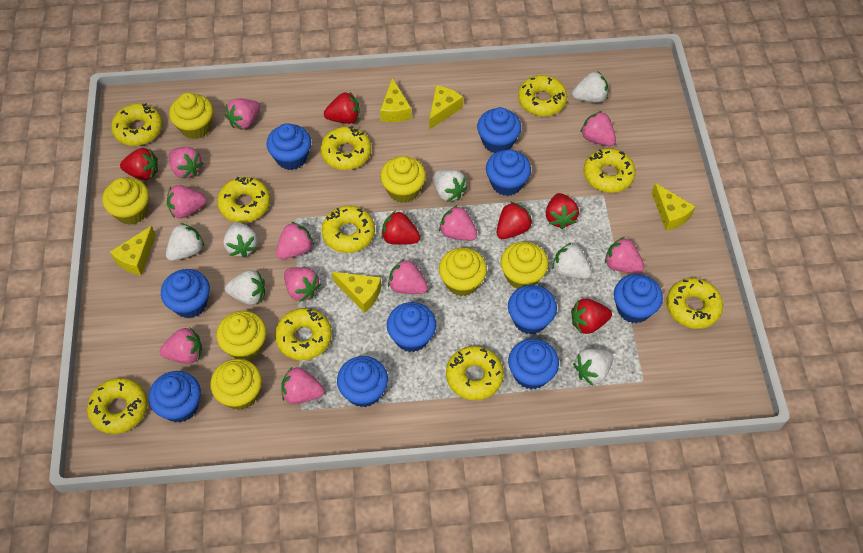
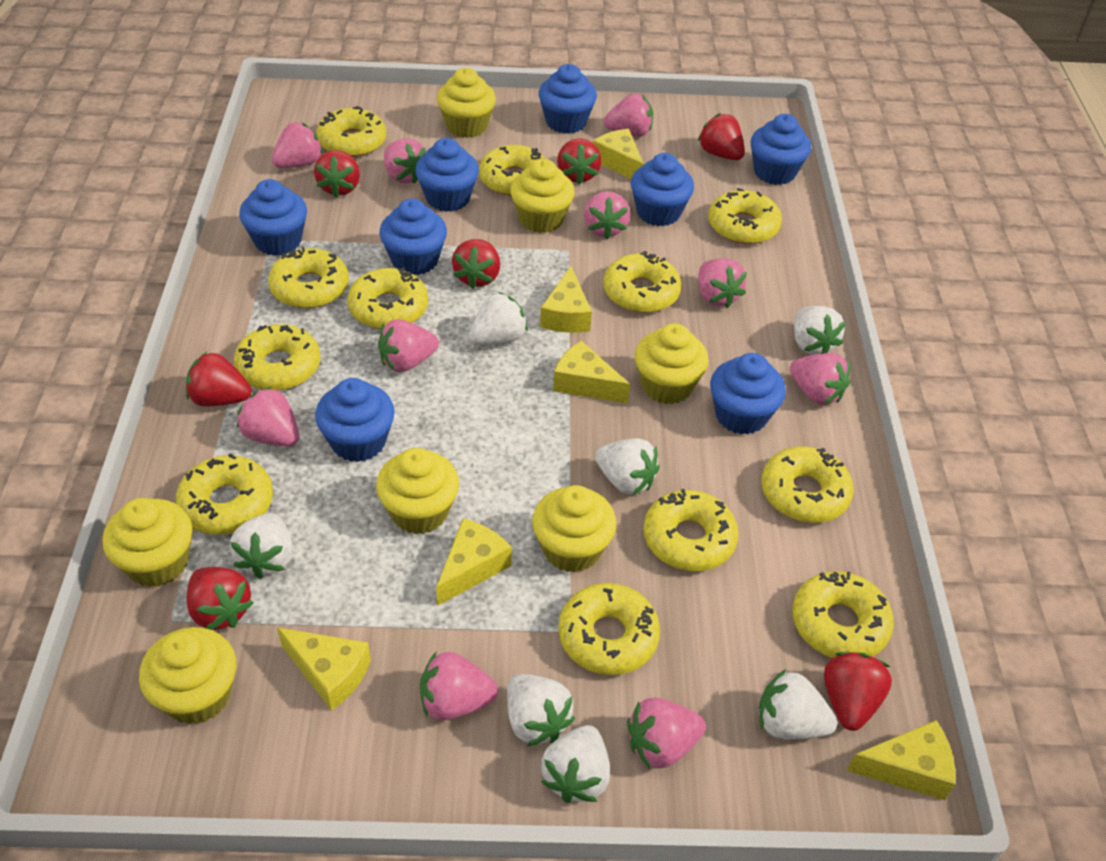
blue cupcake: [149,371,201,423] [161,269,210,318] [267,123,311,170] [337,356,388,407] [387,302,436,352] [477,107,521,153] [486,149,531,196] [508,285,557,335] [508,339,559,389] [614,274,663,323] = 10 -> [239,179,307,256] [315,378,395,462] [379,199,447,275] [415,138,479,212] [539,64,597,134] [631,153,694,226] [710,353,786,435] [751,114,811,185] = 8
pink strawberry: [160,328,202,364] [167,185,207,218] [169,147,203,179] [225,99,260,130] [276,222,314,259] [281,367,325,404] [284,267,321,302] [388,259,428,294] [439,205,478,241] [580,111,616,146] [605,237,644,273] = 11 -> [237,387,299,447] [272,122,323,168] [378,319,439,372] [384,138,426,184] [420,652,498,720] [584,191,630,239] [604,93,653,137] [627,698,706,769] [698,258,747,308] [790,353,850,405] = 10
red strawberry: [120,148,158,180] [324,92,360,124] [381,211,420,245] [497,202,532,239] [546,193,579,229] [571,298,612,334] = 6 -> [186,352,252,406] [187,567,254,630] [314,150,360,197] [452,239,500,289] [557,138,602,185] [698,113,745,160] [824,652,892,731] = 7
yellow cheese: [110,226,156,275] [332,272,382,313] [380,77,412,122] [429,85,463,130] [652,183,696,231] = 5 -> [277,628,371,711] [436,518,512,606] [540,266,592,333] [553,341,630,404] [593,129,644,179] [847,720,956,800] = 6
yellow donut: [87,378,148,434] [111,103,163,146] [217,177,270,223] [275,308,332,360] [320,126,371,170] [321,206,375,253] [446,346,504,400] [518,75,567,116] [584,148,636,193] [666,278,723,329] = 10 -> [176,453,273,535] [234,324,321,391] [268,247,349,309] [316,106,386,157] [347,267,428,329] [479,145,545,196] [558,583,660,675] [603,251,682,313] [643,489,739,571] [708,188,782,244] [761,446,853,523] [792,571,894,658] = 12

